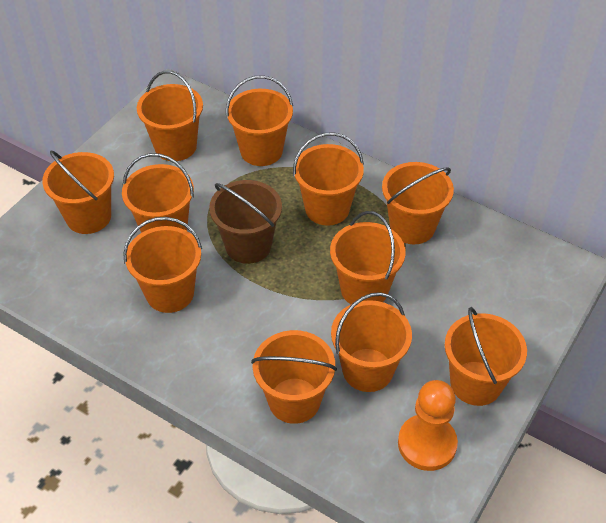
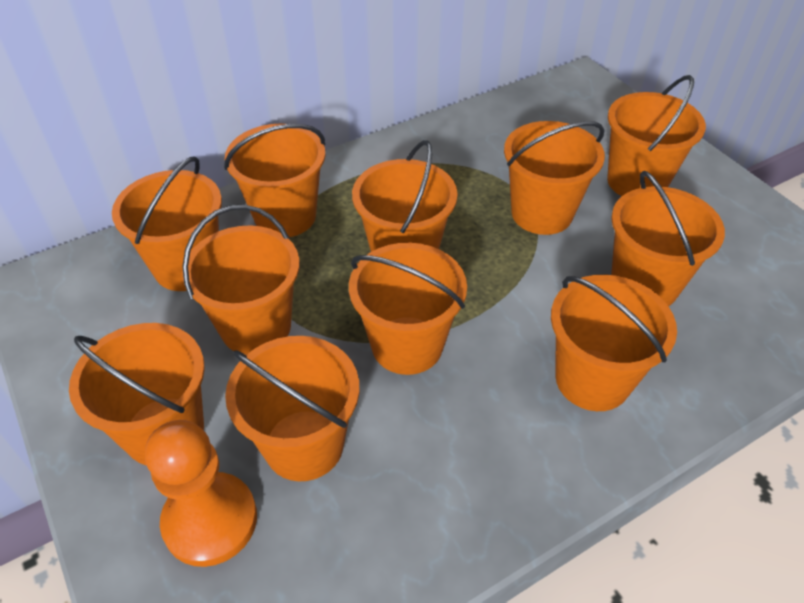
brown bucket: [209,180,282,264] = 1 -> none = 0

